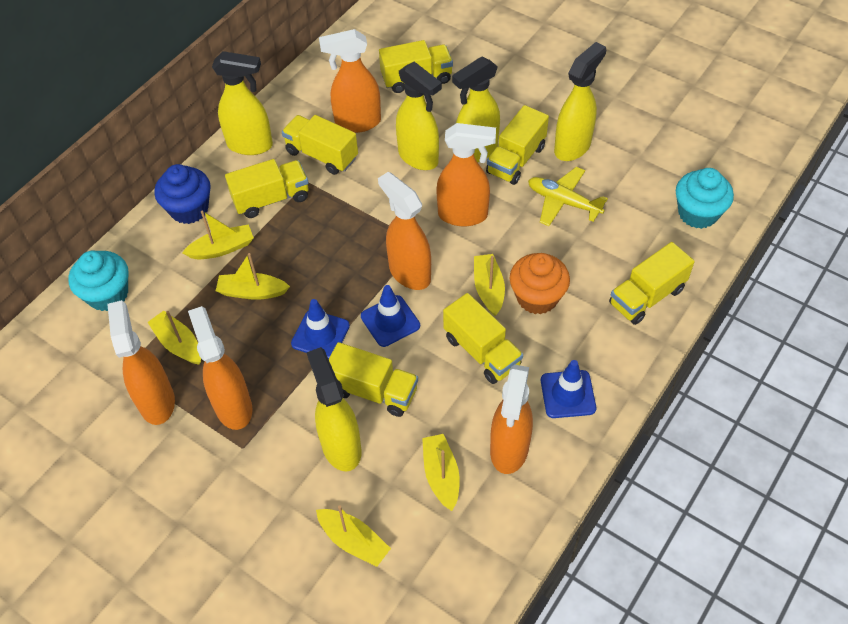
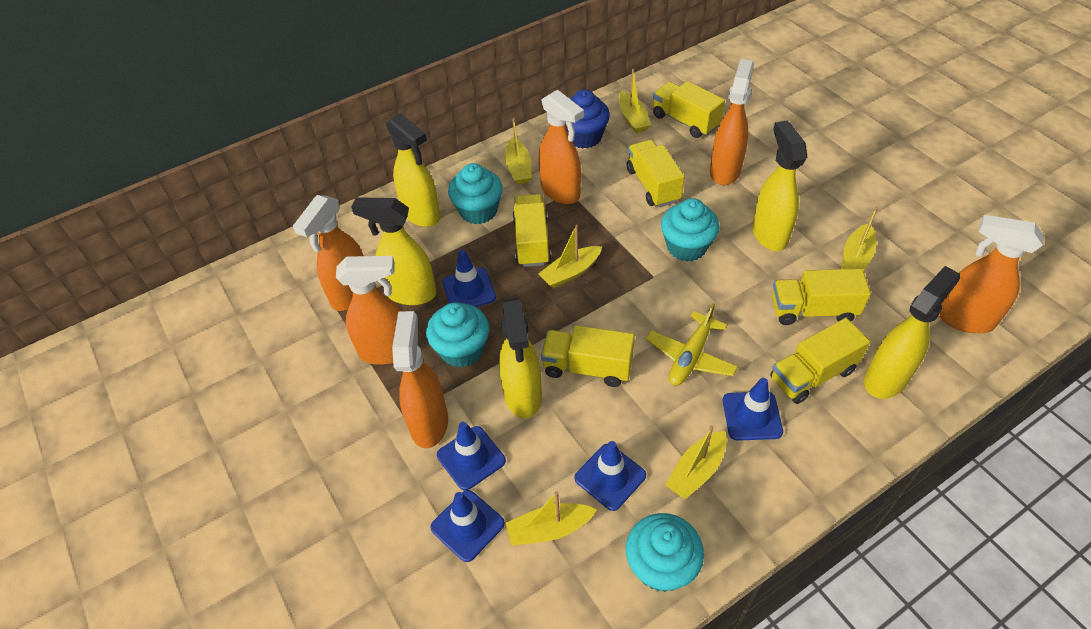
blue traffic cone: [291,299,350,359] [361,285,420,347] [541,360,596,418] = 3 -> [430,490,505,562] [437,422,506,491] [443,250,496,307] [574,441,646,511] [723,378,783,441] = 5
orange cupcake: [509,253,570,315] = 1 -> none = 0
turquoise cupcake: [68,251,129,311] [676,168,734,229] = 2 -> [426,302,489,368] [448,163,503,224] [626,513,704,592] [661,198,719,261] = 4
yellow truck: [225,159,309,218] [282,115,358,175] [329,342,418,417] [379,40,453,93] [443,293,523,384] [486,105,549,185] [609,242,695,325] = 7 -> [513,194,551,267] [541,325,635,387] [627,140,685,207] [653,81,725,138] [770,318,870,404] [772,269,871,325] = 6

